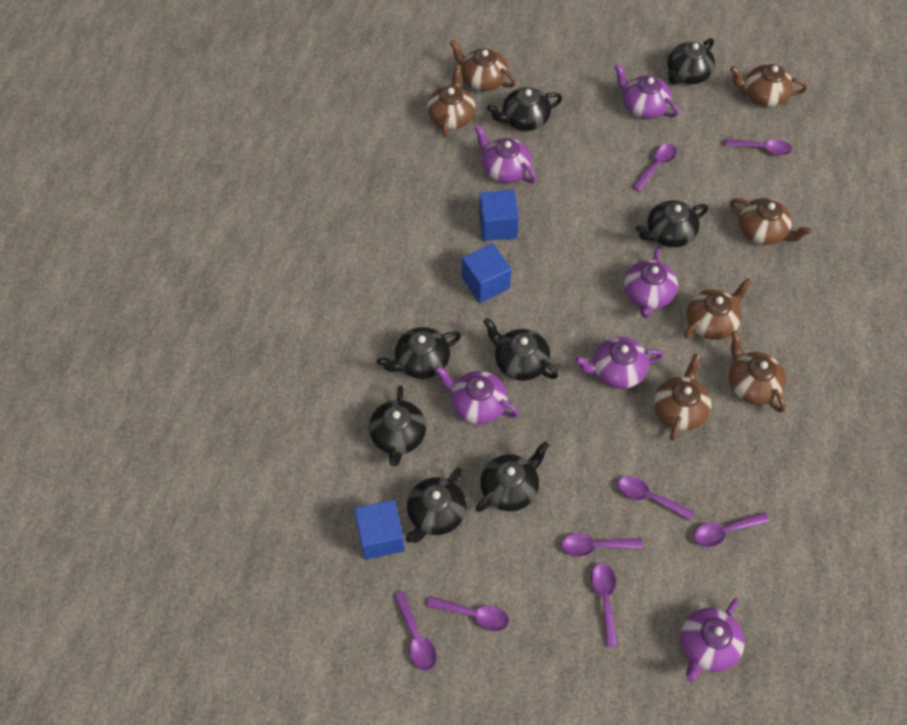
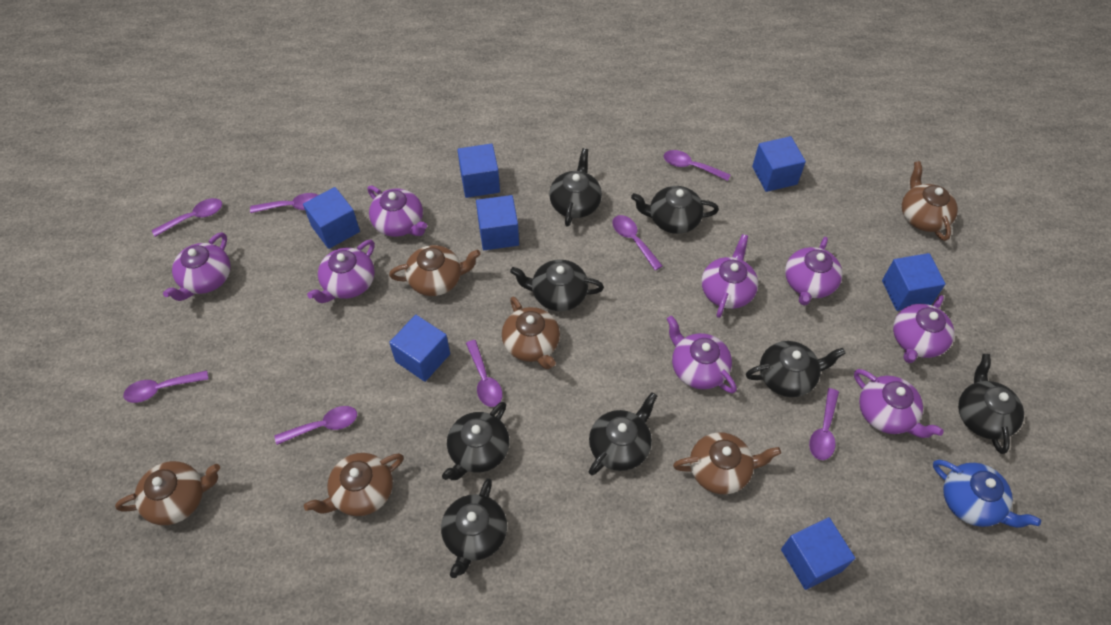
blue cube: [354,500,405,560] [462,243,512,303] [479,190,519,241] = 3 -> [303,187,360,249] [389,315,450,382] [457,143,500,198] [476,195,519,250] [752,136,806,192] [781,517,855,590] [882,253,946,311] = 7
blue teapot: none = 0 -> [933,460,1041,528] = 1
brown teapot: [427,65,475,137] [449,40,516,91] [654,353,711,441] [684,278,752,340] [729,331,786,413] [730,64,807,107] [730,198,812,245] = 7 -> [115,461,220,525] [304,453,404,516] [389,245,481,296] [502,297,560,369] [673,432,781,494] [902,161,958,241] = 6
purple teapot: [435,366,519,424] [474,124,536,183] [575,337,664,389] [614,64,679,119] [624,248,678,318] [680,599,745,682] = 6 -> [163,232,231,301] [307,240,375,303] [367,186,427,237] [667,316,737,393] [701,234,758,318] [785,237,843,306] [854,369,944,438] [893,295,954,363] = 8

